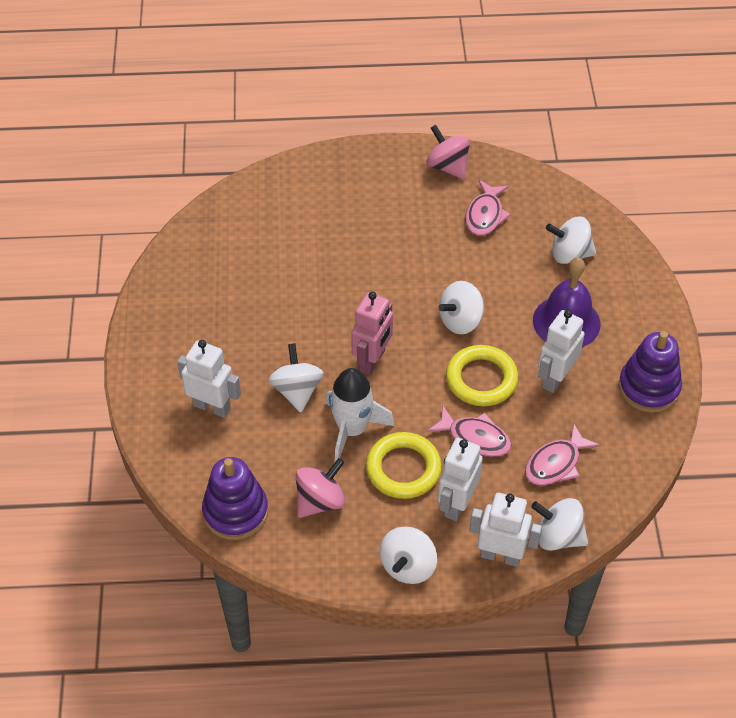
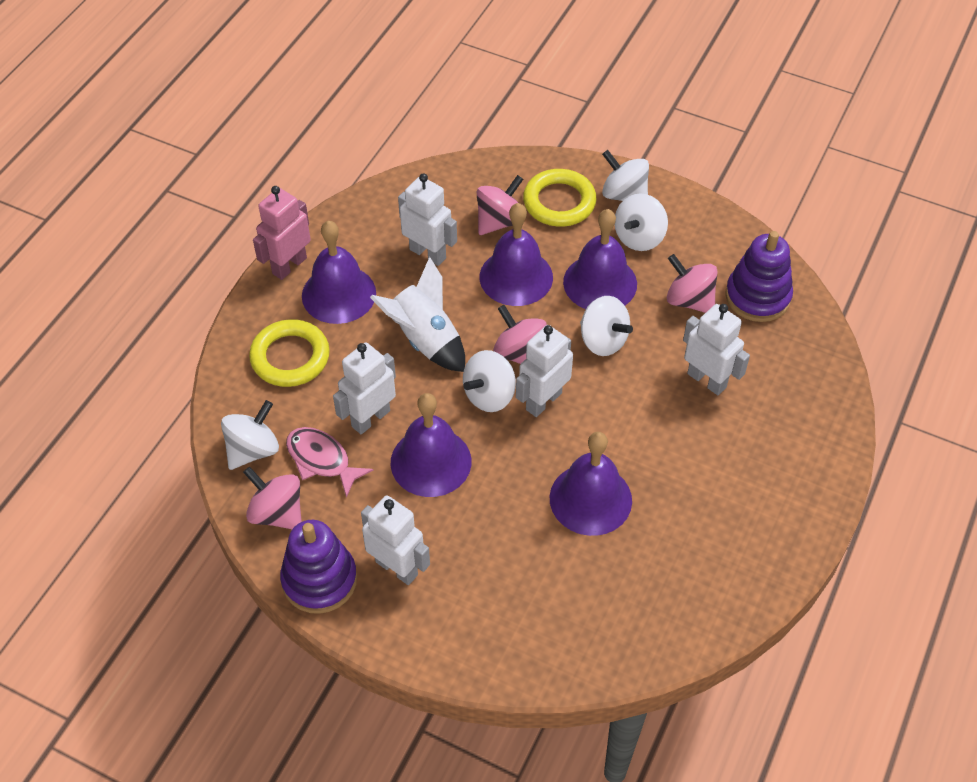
pink fish: [427,406,512,457] [465,180,511,236] [525,424,600,486] = 3 -> [286,427,374,498] = 1
pink spinning top: [296,458,345,518] [427,125,470,179] = 2 -> [243,467,302,529] [477,175,523,235] [493,305,547,364] [667,254,717,313] = 4
purple bell: [533,257,601,347] = 1 -> [302,221,376,324] [391,393,471,497] [480,203,553,306] [550,432,632,536] [563,209,637,309] = 5
white robot: [177,340,241,418] [438,438,483,521] [469,493,542,567] [538,310,585,393] = 4 -> [333,342,396,434] [361,495,430,585] [398,173,457,266] [516,325,573,417] [683,304,750,395] = 5

